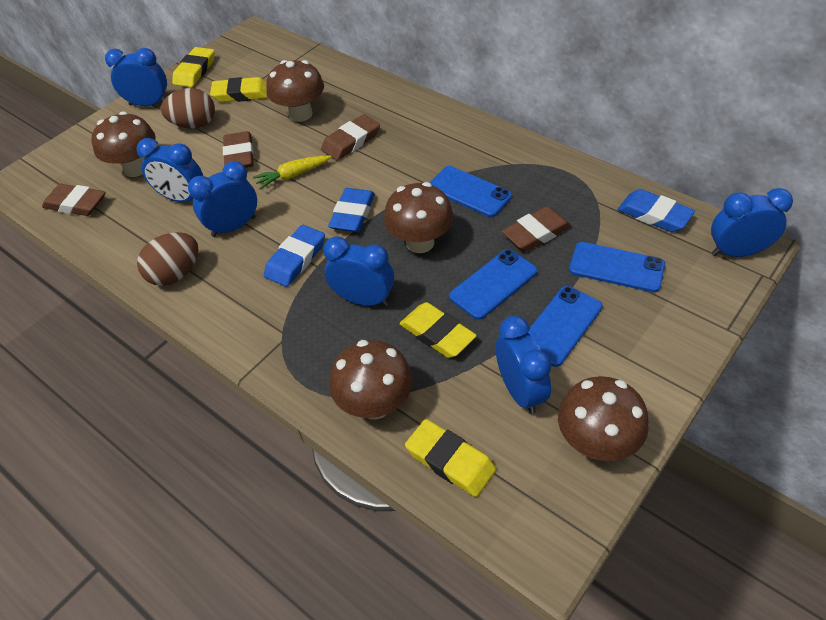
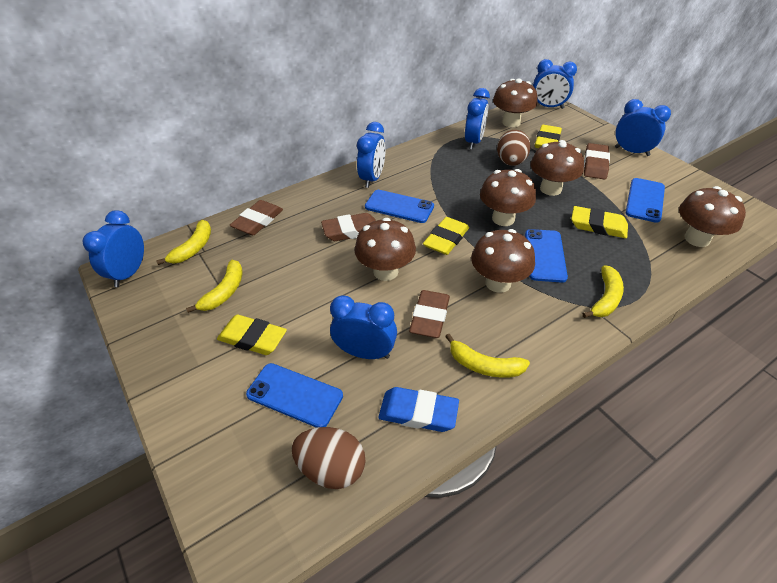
blue eraser: [264,225,325,287] [328,188,375,232] [618,189,695,232] = 3 -> [378,387,459,432] = 1
brown mushroom: [91,111,156,177] [266,60,324,122] [330,340,413,420] [384,182,453,253] [558,376,649,461] = 5 -> [355,218,416,281] [471,229,535,293] [480,169,536,226] [493,78,538,127] [530,140,584,196] [679,186,746,247] = 6
yellow banana: none = 0 -> [156,220,211,265] [186,260,243,313] [445,334,530,378] [582,265,624,318] = 4
yellow carrot: [253,155,331,190] = 1 -> none = 0

